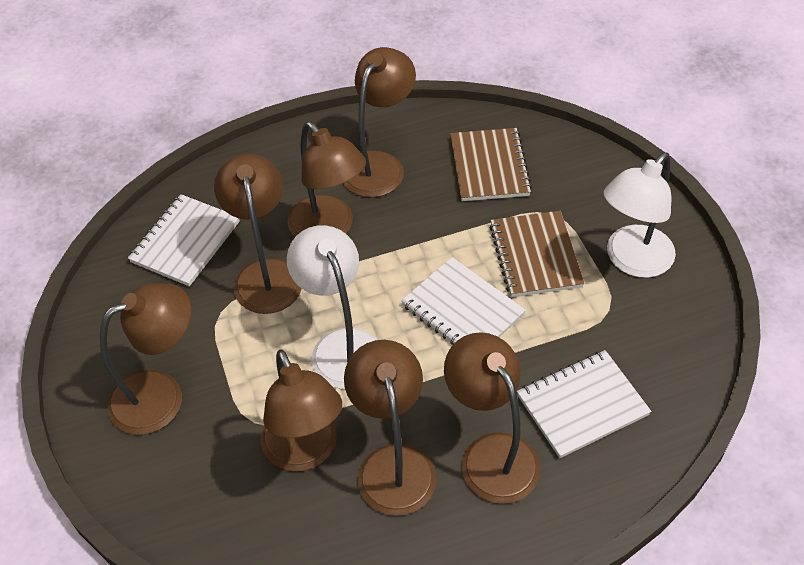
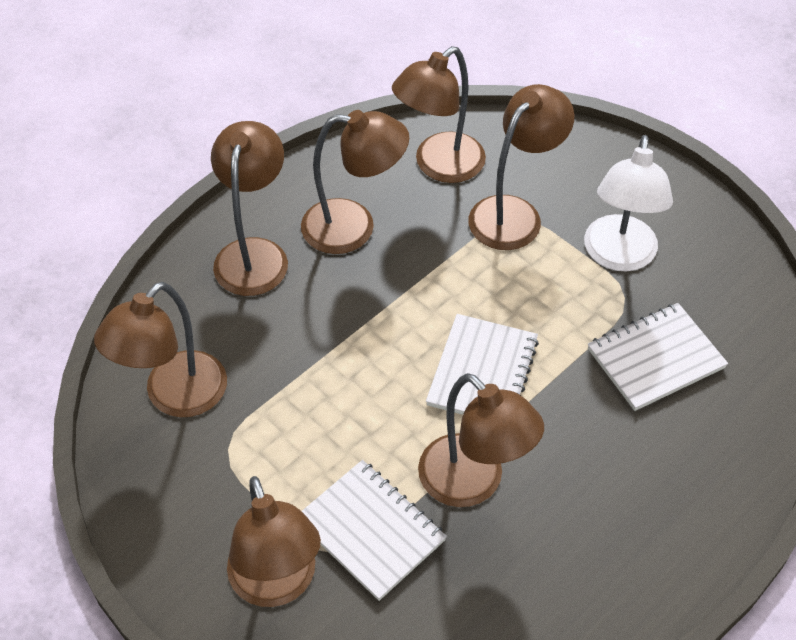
brown notebook: [451,128,532,201] [489,211,585,297] = 2 -> none = 0
white lamp: [287,225,377,389] [604,153,676,278] = 2 -> [584,135,673,271] = 1

